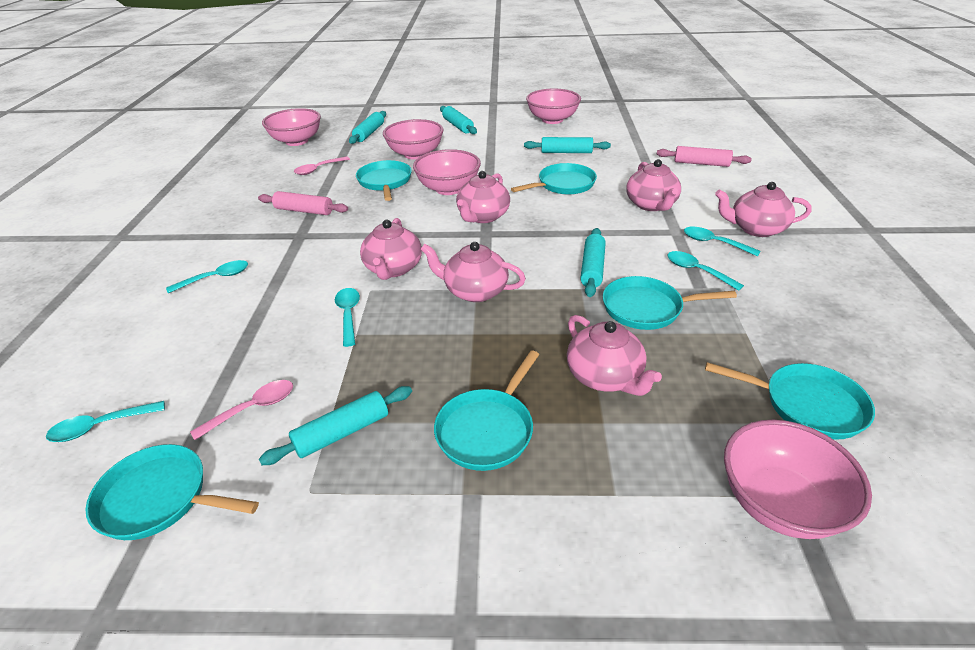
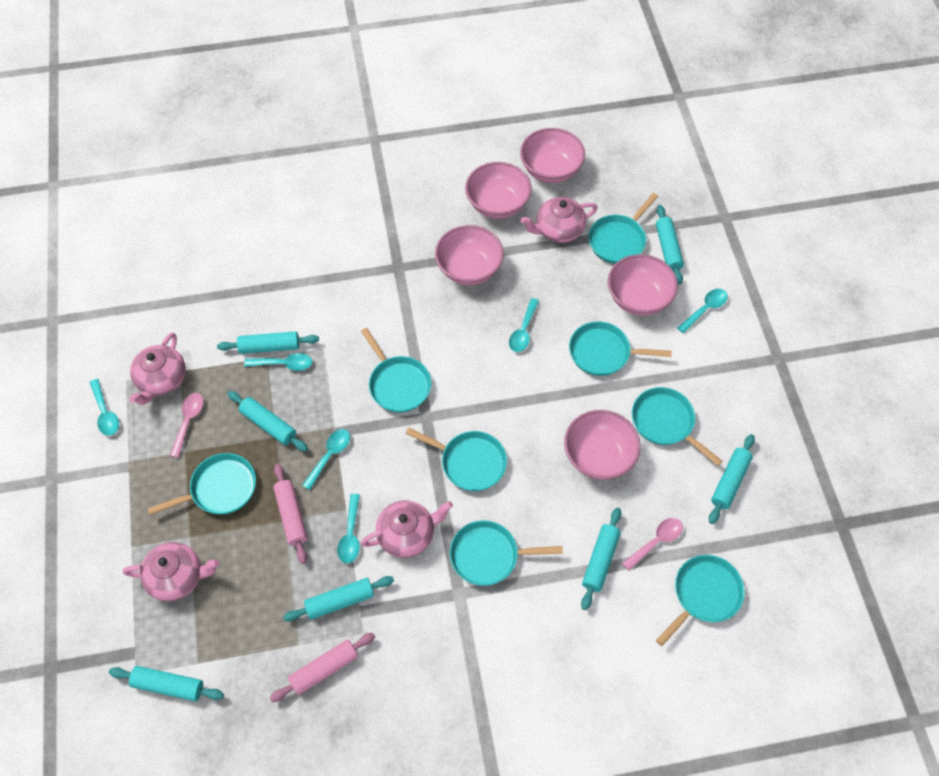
pink teapot: [360,218,422,280] [421,242,526,302] [456,171,510,223] [567,315,662,396] [626,159,681,211] [715,182,812,237] = 6 -> [123,542,219,601] [129,333,186,405] [361,500,453,558] [521,197,598,243] = 4
turquoise pan: [85,444,259,540] [356,160,412,201] [434,350,539,471] [511,163,597,194] [603,276,737,330] [705,362,875,440] = 6 -> [147,453,256,515] [361,328,431,413] [405,428,507,491] [450,520,563,586] [569,321,672,376] [588,193,658,264] [632,387,722,466] [656,555,745,646] = 8
turquoise rolling pin: [259,386,412,465] [349,111,386,144] [440,106,477,134] [524,137,611,153] [580,228,606,297] = 5 -> [109,666,224,701] [217,331,319,354] [227,391,308,452] [283,576,394,621] [581,507,621,610] [656,205,684,285] [709,434,755,524] = 7
turquoise spoon: [46,401,165,442] [166,260,248,293] [335,288,360,347] [668,251,744,291] [684,226,761,256] = 5 -> [90,379,119,436] [244,353,312,371] [302,429,350,490] [337,494,360,563] [509,298,539,352] [677,289,728,333] = 6

